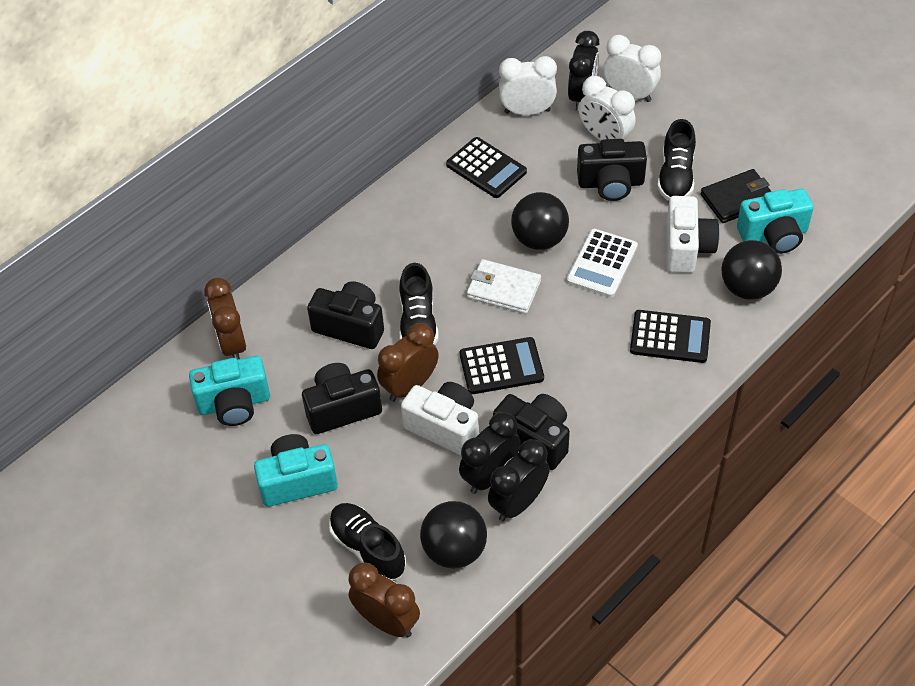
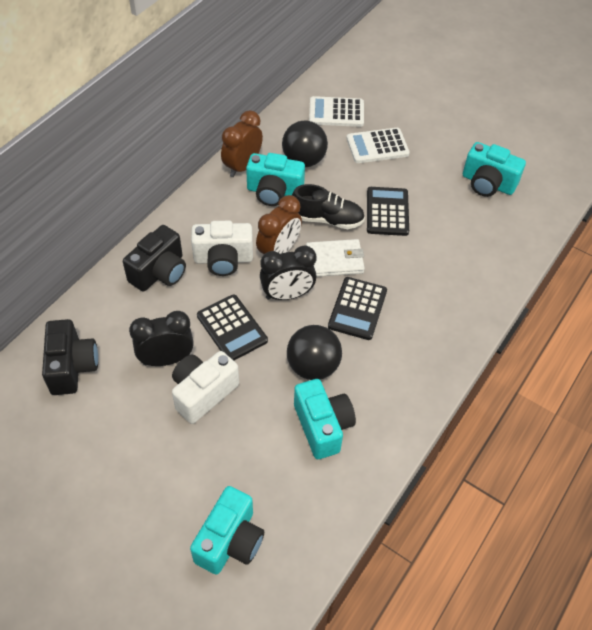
black ball: [420,501,487,568] [511,192,569,250] [721,240,782,300] = 3 -> [282,121,328,167] [287,325,342,380] = 2
black camera: [302,363,382,434] [307,281,384,349] [493,394,570,470] [577,139,647,201] = 4 -> [42,319,98,395] [123,225,186,292] = 2
black clock: [459,412,521,494] [488,439,550,522] [568,31,600,111] = 3 -> [129,311,194,366] [260,246,317,300] = 2
black shoe: [329,503,406,580] [399,263,439,345] [657,119,696,201] = 3 -> [292,184,365,229] = 1
black wallet: [701,169,772,223] = 1 -> none = 0
brown clock: [204,278,246,360] [348,562,420,637] [377,323,439,402] = 3 -> [221,110,263,177] [256,195,302,254] = 2
turquoise camera: [189,356,270,426] [254,434,338,507] [737,188,814,254] = 3 -> [190,486,264,575] [246,153,305,206] [294,379,356,459] [463,142,526,197] = 4
white calculator: [566,229,638,298] = 1 -> [309,96,364,127] [346,128,410,163] = 2
white clock: [499,56,557,115] [579,76,636,140] [603,35,661,102] = 3 -> none = 0

